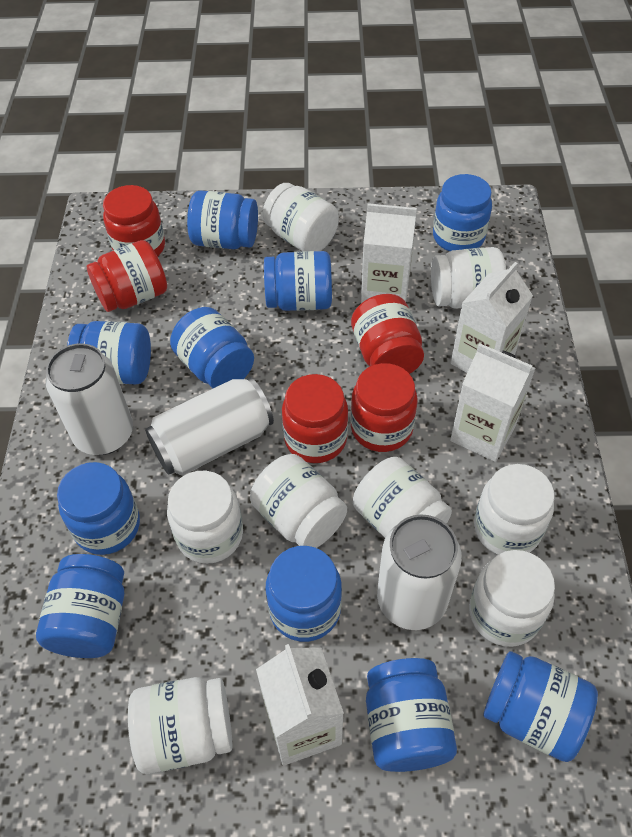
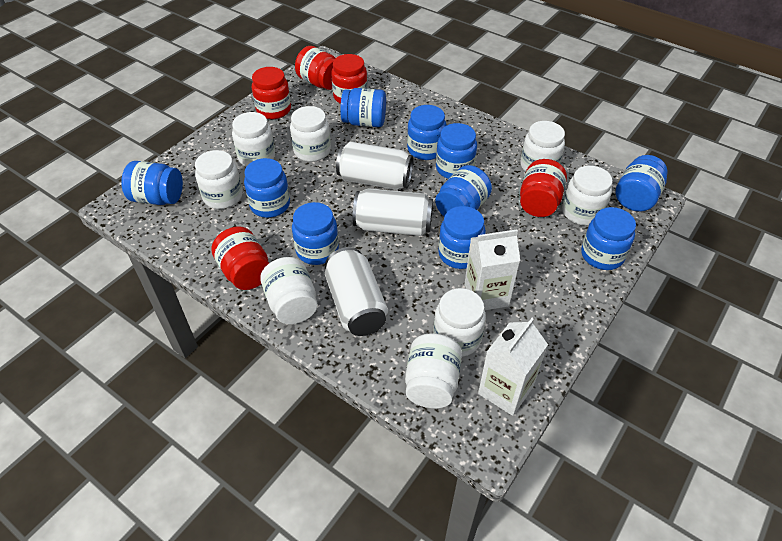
white carton: [256,644,344,766] [361,203,417,303] [450,343,535,462] [451,262,533,373] = 4 -> [464,229,520,310] [478,318,548,416] = 2

